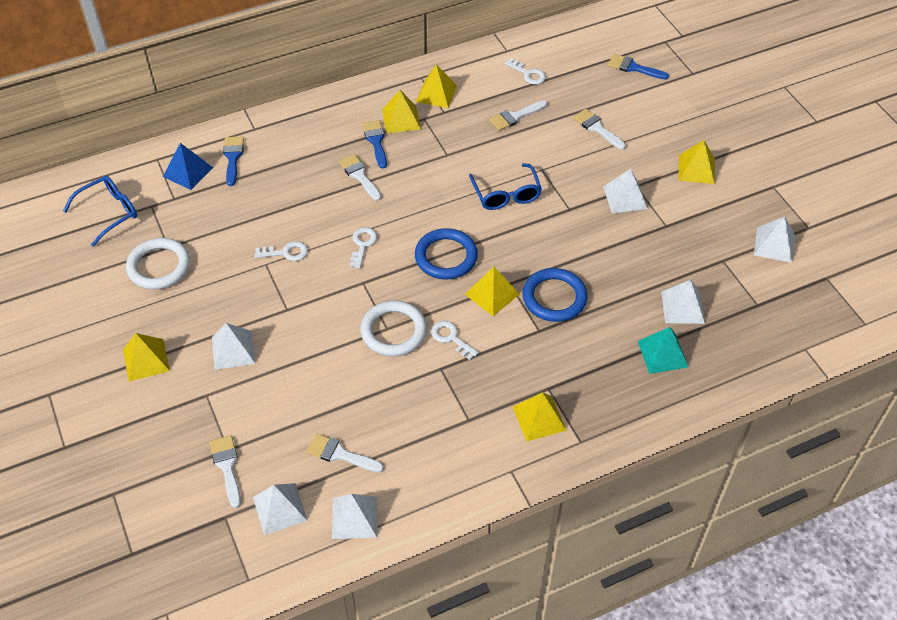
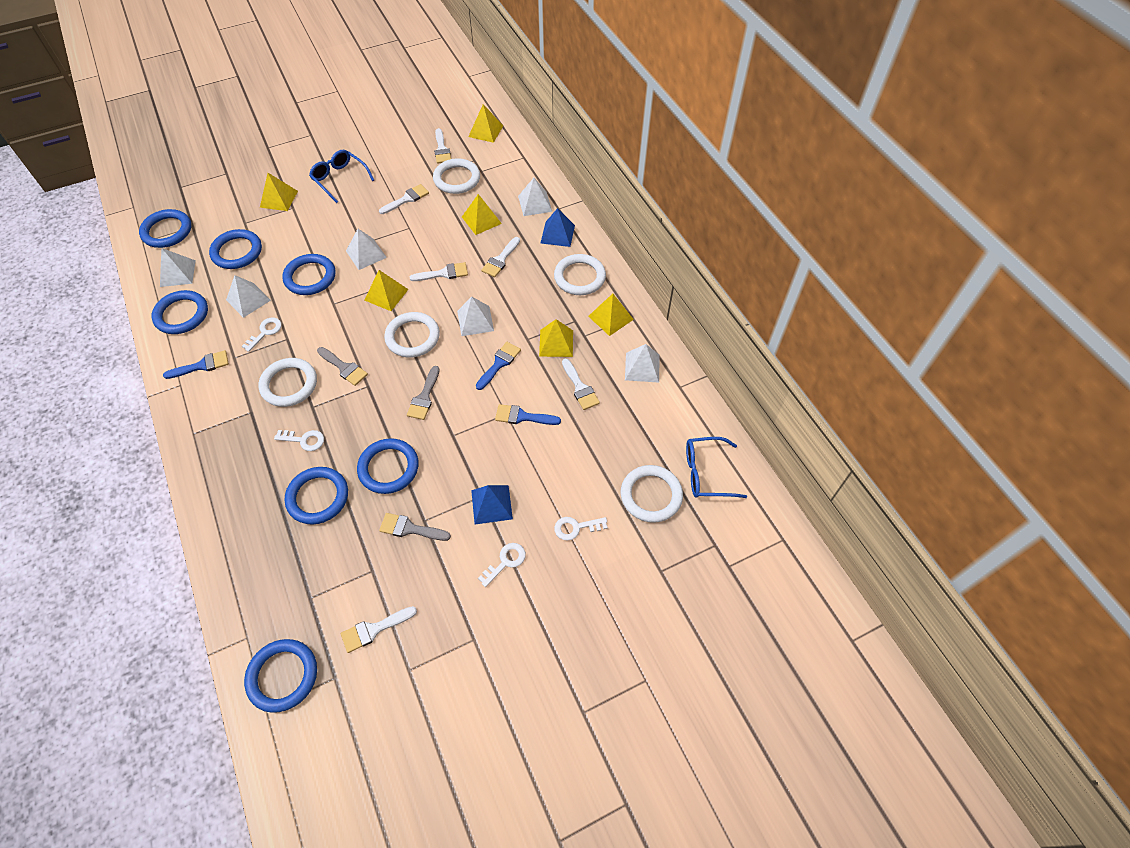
blue pyramid: [163,143,213,190] = 1 -> [471,485,513,525] [541,208,575,247] = 2
blue ring: [415,228,478,280] [522,268,588,322] = 2 -> [139,209,191,248] [151,290,208,334] [209,229,262,269] [244,639,317,713] [282,254,335,295] [284,467,348,525] [357,438,419,494] = 7
grey brush: none = 0 -> [317,347,368,386] [379,513,451,541] [407,366,440,420] = 3
turquoise pyramid: [638,327,688,374] = 1 -> none = 0
white brush: [209,435,241,508] [306,433,384,473] [339,154,382,201] [489,100,547,131] [573,109,626,150] = 5 -> [341,606,417,653] [379,184,429,214] [410,262,468,281] [434,128,451,164] [481,237,520,277] [562,359,600,410] = 6
white ring: [126,238,190,290] [360,300,427,357] = 2 -> [258,358,317,407] [384,312,440,358] [433,158,480,194] [554,254,606,295] [620,465,683,523] = 5

